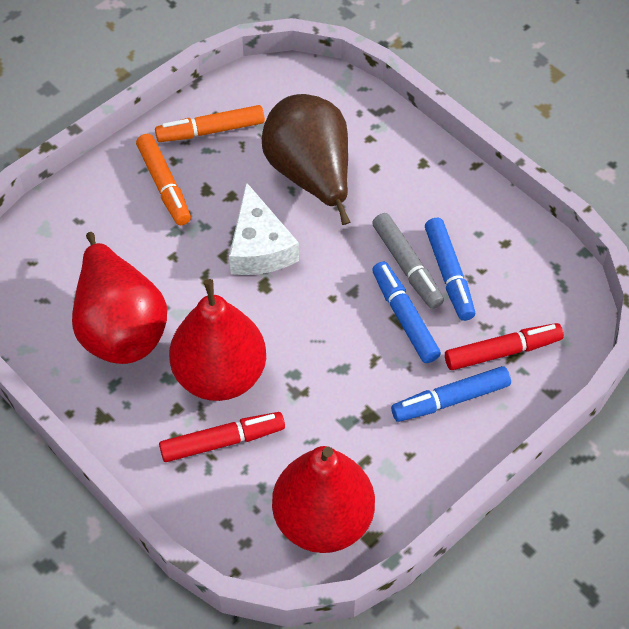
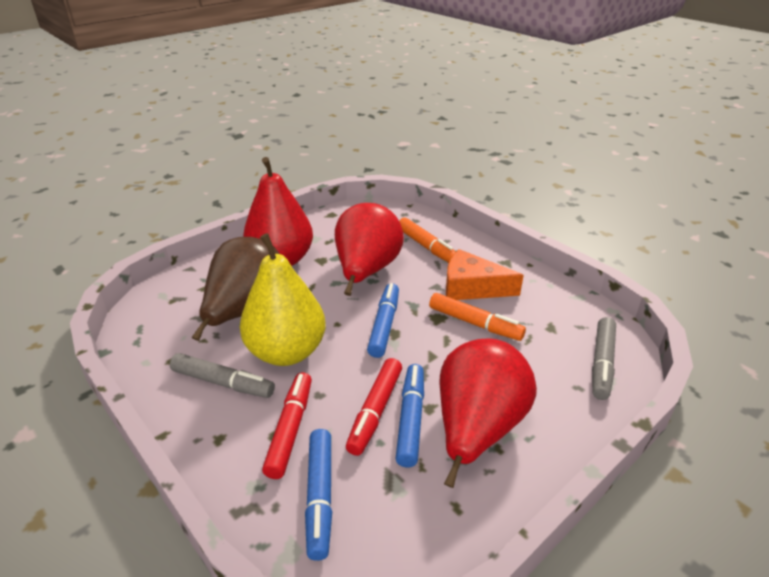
grey marker: [372,213,444,309] = 1 -> [170,353,275,398] [592,317,616,400] = 2
orange cheese: none = 0 -> [446,249,524,300] = 1
white cheese: [229,182,299,275] = 1 -> none = 0
yellow pear: none = 0 -> [240,233,326,366] = 1

